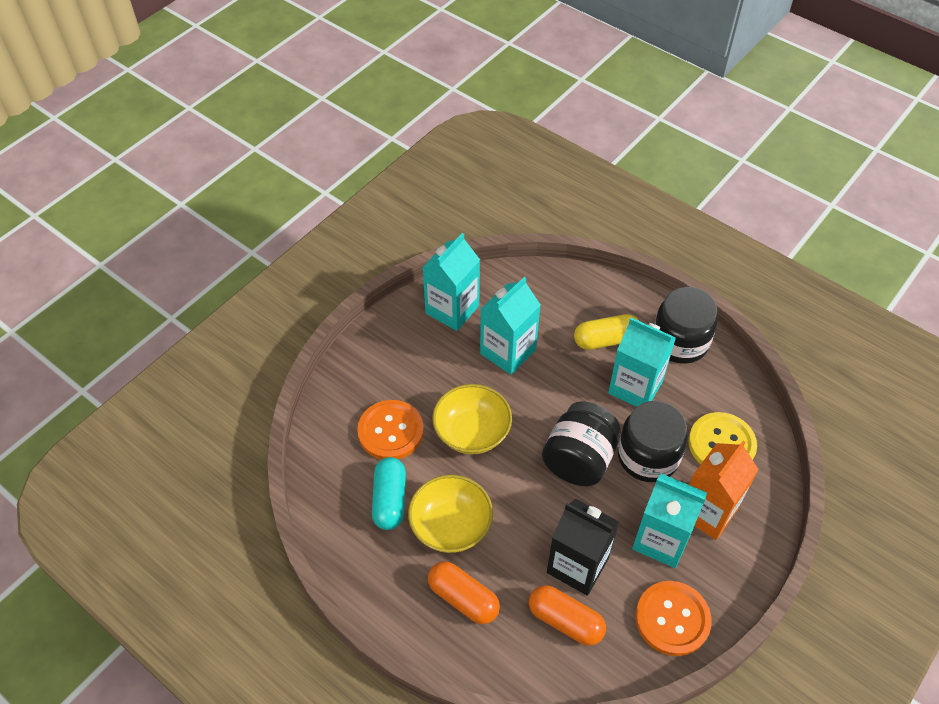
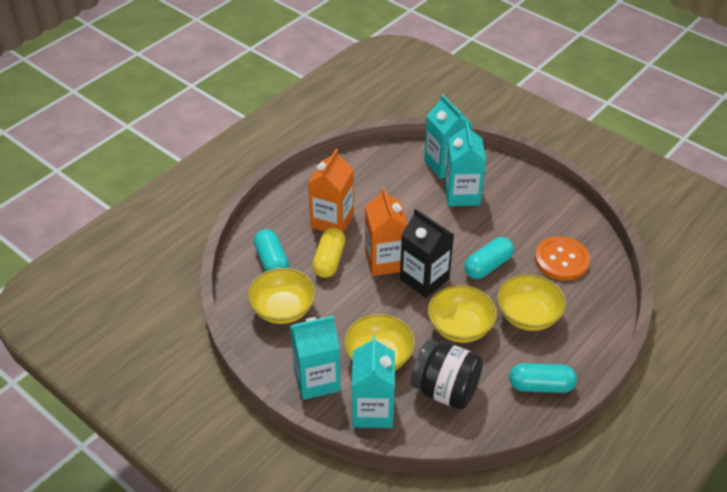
black jar: [542,401,620,486] [618,401,688,482] [654,287,718,364] = 3 -> [411,340,483,410] = 1
orange button: [357,400,424,460] [635,581,712,656] = 2 -> [535,236,590,281] = 1
orange capsule: [428,561,500,624] [529,585,606,646] = 2 -> none = 0
orange carton: [689,441,759,540] = 1 -> [308,149,354,233] [365,187,408,276] = 2
turquoise capsule: [372,457,406,530] = 1 -> [254,229,289,272] [464,237,514,279] [509,363,577,393] = 3
yellow bowl: [408,475,493,553] [432,384,512,454] = 2 -> [248,268,316,324] [344,314,415,370] [428,285,497,343] [497,274,566,331] = 4
yellow button: [689,412,757,464] = 1 -> none = 0

